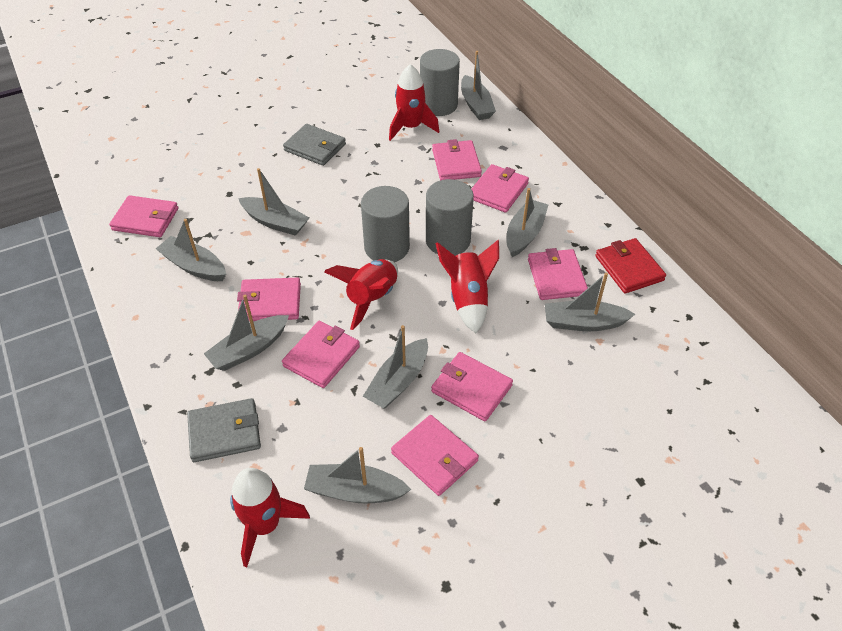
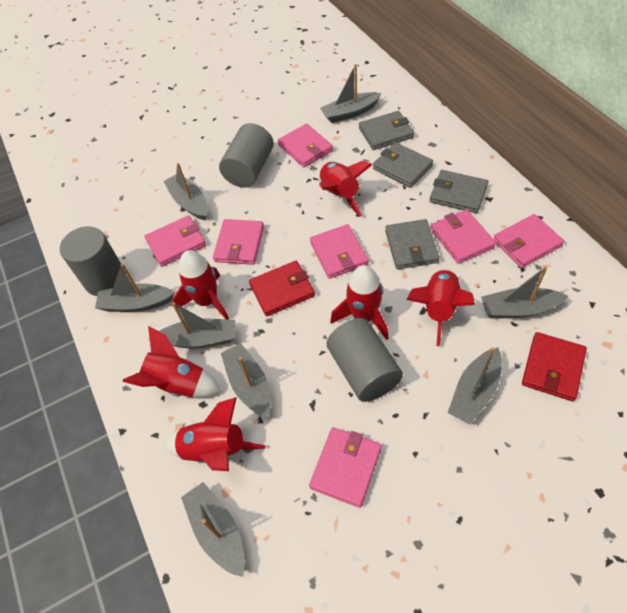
grey wallet: [187,398,261,462] [283,124,346,166] = 2 -> [359,111,414,150] [373,142,433,188] [385,219,440,269] [429,170,488,213] = 4
pink wallet: [109,195,178,237] [237,277,301,321] [282,321,360,388] [391,415,479,496] [431,352,513,421] [432,139,482,180] [472,164,529,213] [528,248,588,300] = 8 -> [145,216,206,267] [213,219,264,265] [278,124,333,167] [309,427,382,508] [310,224,369,279] [431,209,496,264] [493,214,564,268] = 7
red rocket: [230,468,310,567] [324,259,398,330] [389,64,439,141] [435,240,499,333] = 4 -> [122,326,221,397] [165,397,265,471] [173,250,229,320] [319,161,372,217] [330,265,389,340] [406,268,475,346] = 6
red wallet: [595,238,666,293] = 1 -> [249,261,315,316] [522,332,587,401] = 2

